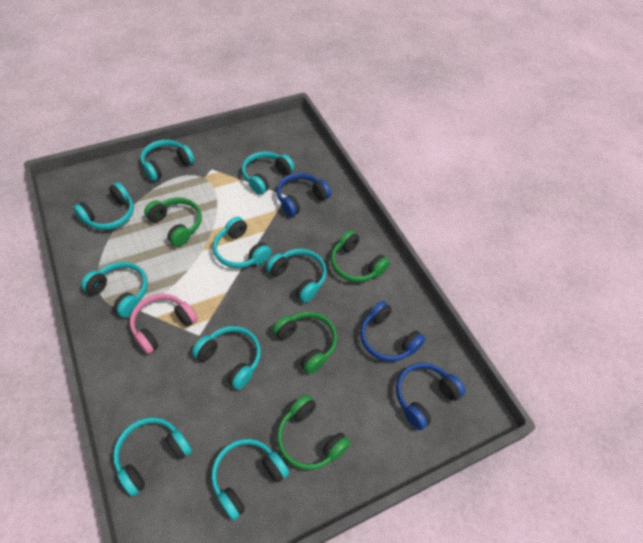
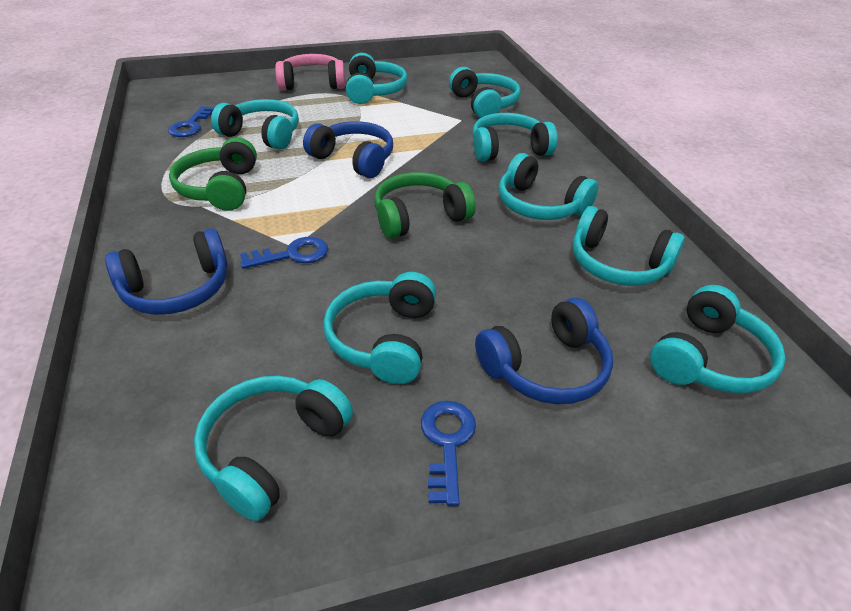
blue key: none = 0 -> [168,106,214,137] [240,237,328,269] [421,401,476,506] = 3
green headphones: [144,197,202,247] [272,312,337,374] [277,395,350,470] [331,230,390,282] = 4 -> [169,137,257,211] [374,172,476,239] = 2

